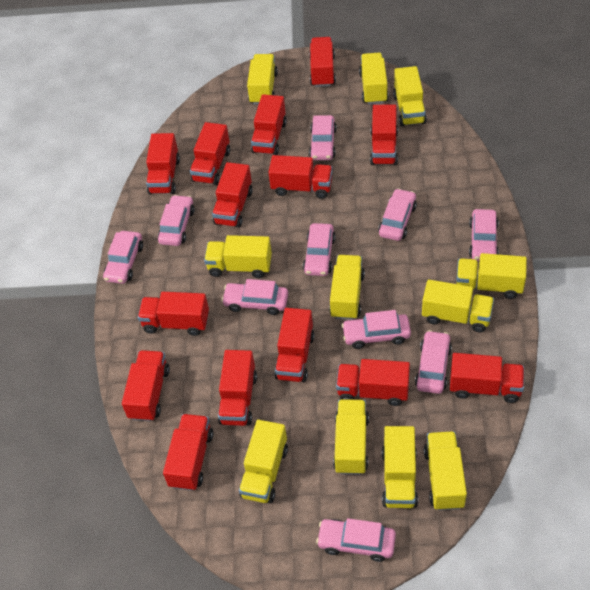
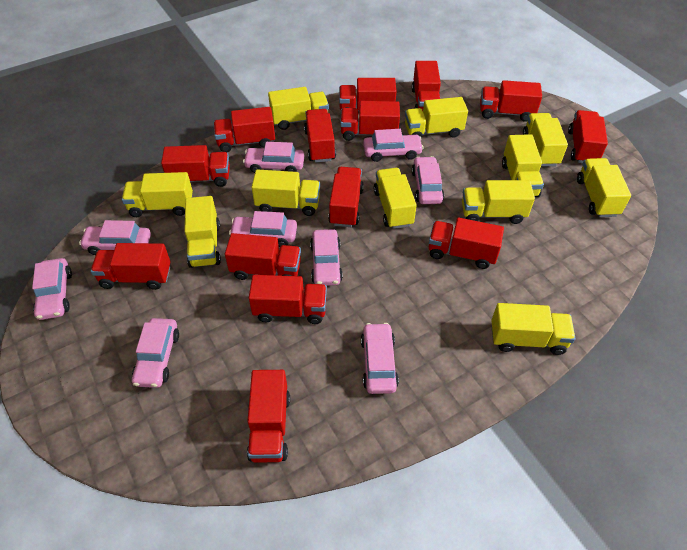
pink car: [103,231,143,284] [158,195,195,246] [221,279,288,315] [303,223,336,276] [309,115,337,160] [316,518,396,562] [342,310,411,349] [378,188,417,241] [415,330,452,394] [469,209,499,261] = 10 -> [32,258,72,320] [79,220,151,255] [132,318,179,388] [229,211,297,247] [243,142,304,173] [310,229,343,286] [361,323,399,394] [363,129,424,162] [412,156,444,204] = 9

